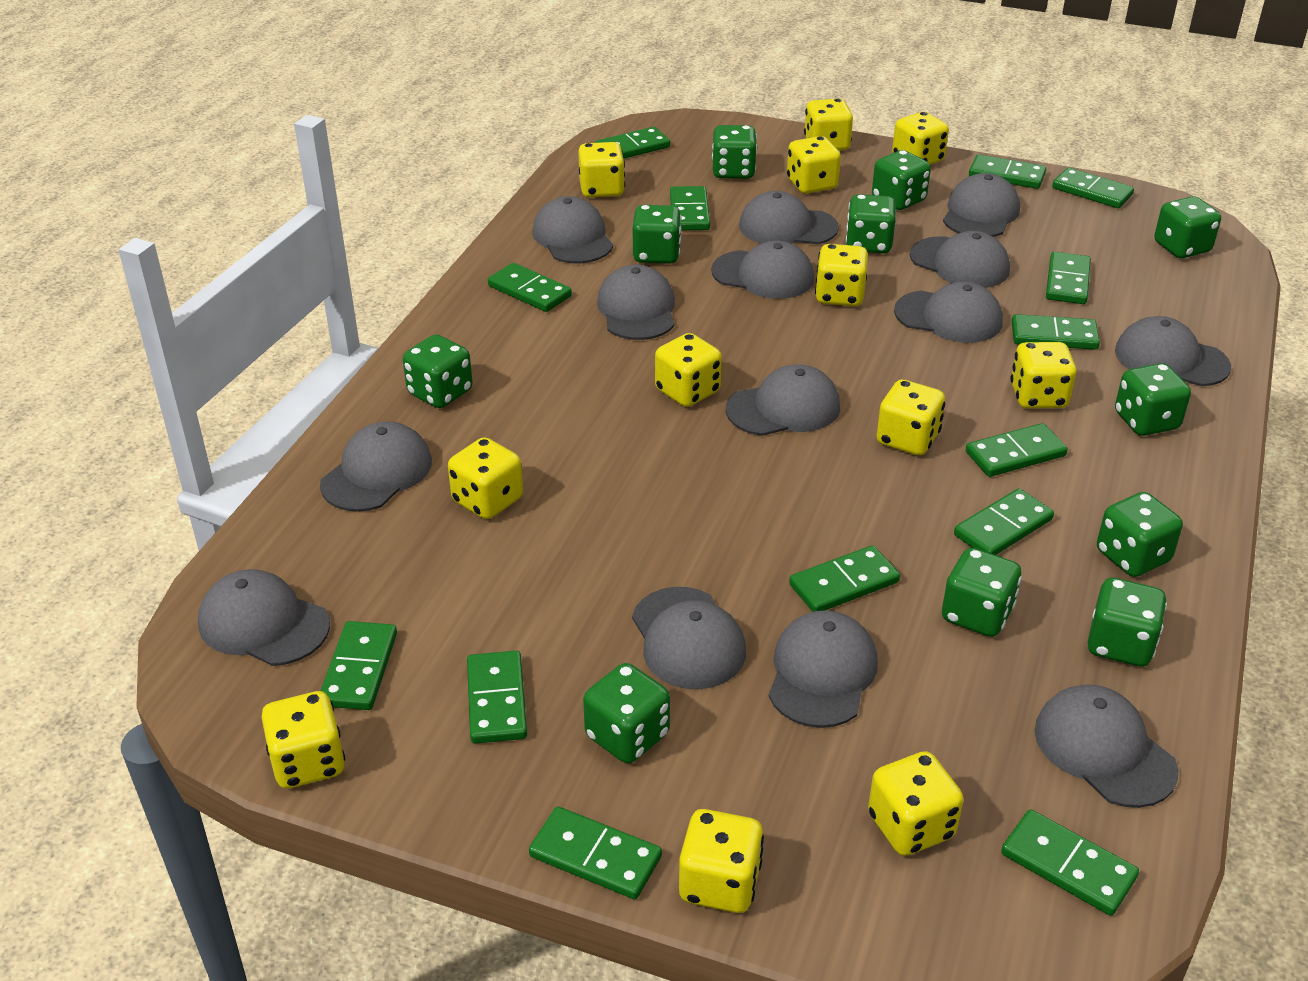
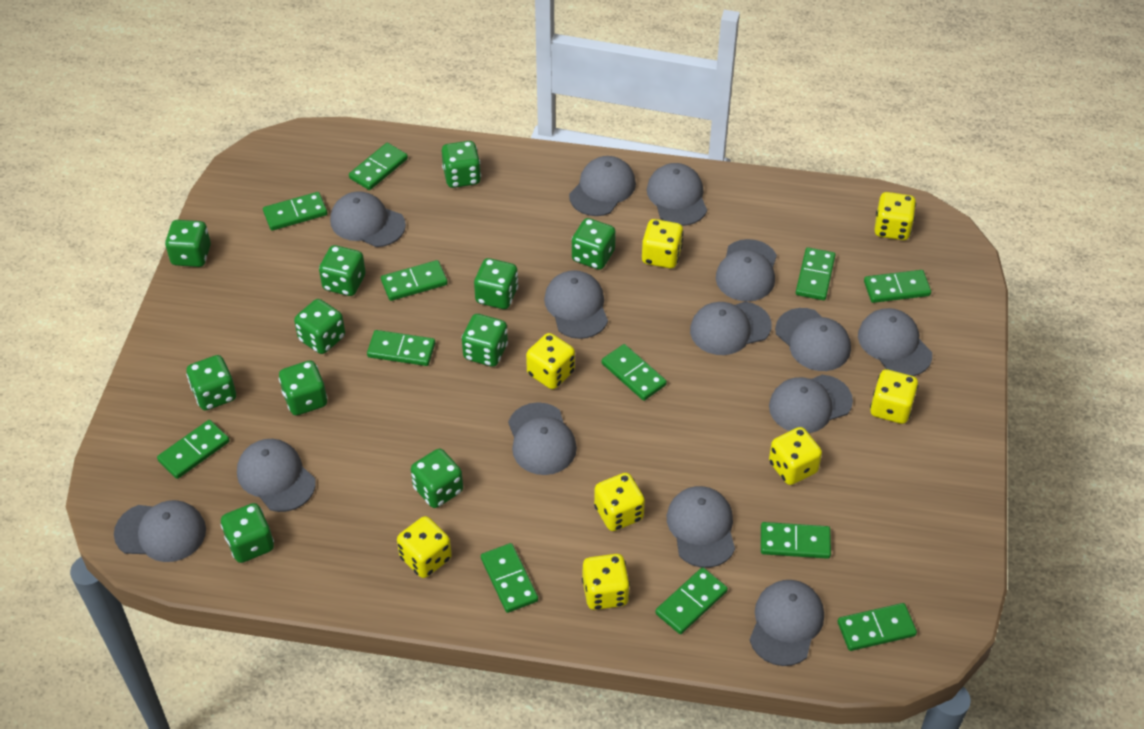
green domino: [320,621,397,710] [467,650,527,744] [488,263,572,312] [529,806,662,899] [595,127,670,159] [670,186,710,230] [789,545,900,612] [954,488,1054,555] [966,423,1068,477] [969,154,1046,189] [1001,809,1139,916] [1012,314,1100,350] [1046,252,1091,304] [1052,167,1134,208] = 14 -> [157,420,230,479] [263,192,328,231] [349,143,408,190] [367,330,435,366] [381,260,448,301] [481,543,538,613] [602,344,667,401] [655,567,728,634] [761,522,831,559] [796,247,836,300] [837,603,917,651] [864,270,931,303] = 12
yellow dice: [261,691,345,789] [448,437,523,519] [578,142,625,198] [655,333,722,407] [679,809,764,913] [787,136,841,194] [804,99,853,150] [815,244,868,306] [868,751,964,856] [877,380,945,455] [892,112,949,165] [1010,342,1076,408] = 12 -> [397,516,452,578] [526,333,575,389] [582,554,630,610] [594,473,645,531] [642,219,684,268] [769,427,822,485] [870,369,919,424] [874,192,916,240] = 8

